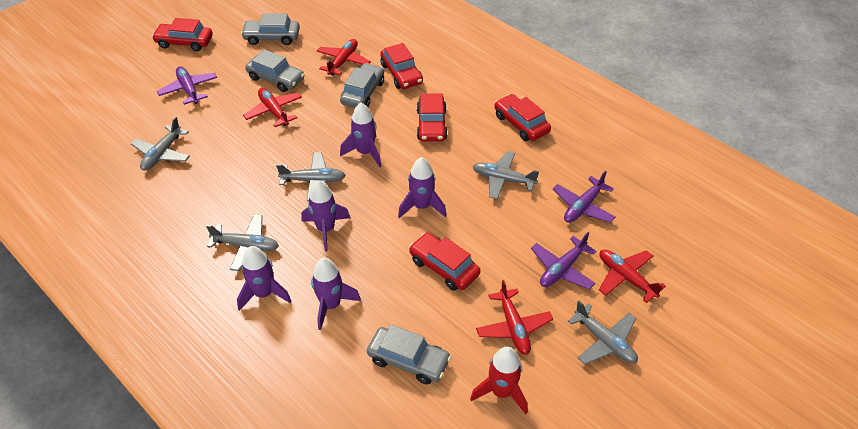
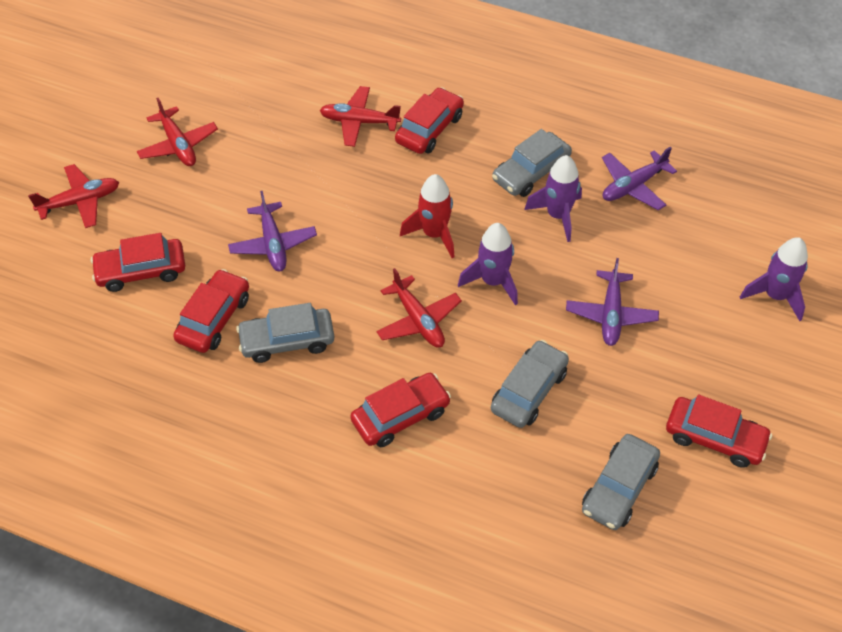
grey plane: [131,116,190,171] [206,214,279,271] [276,152,346,201] [473,151,539,199] [568,300,638,365] = 5 -> none = 0
purple rocket: [237,246,292,311] [301,180,350,252] [311,257,361,330] [340,103,382,167] [398,157,447,218] = 5 -> [458,223,518,305] [524,155,582,242] [740,237,808,321] = 3

